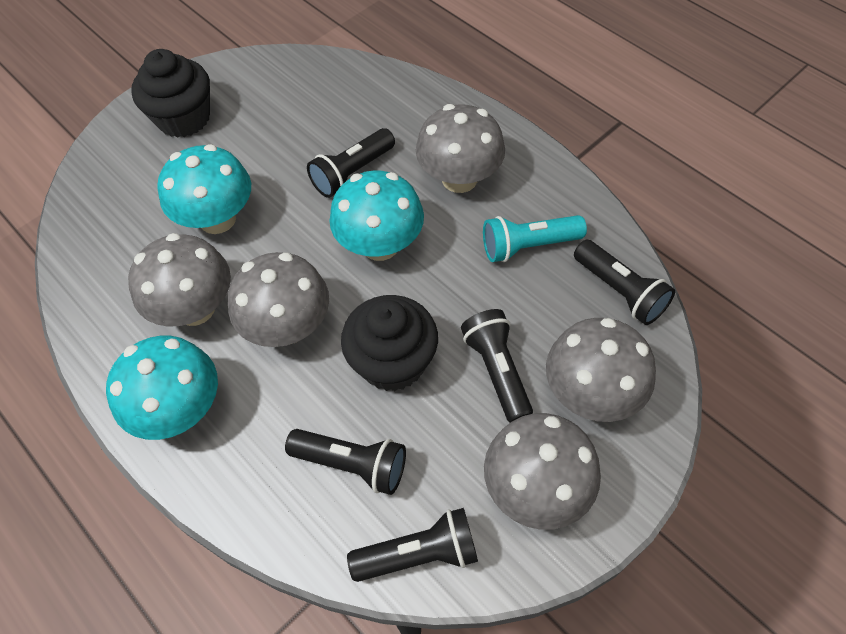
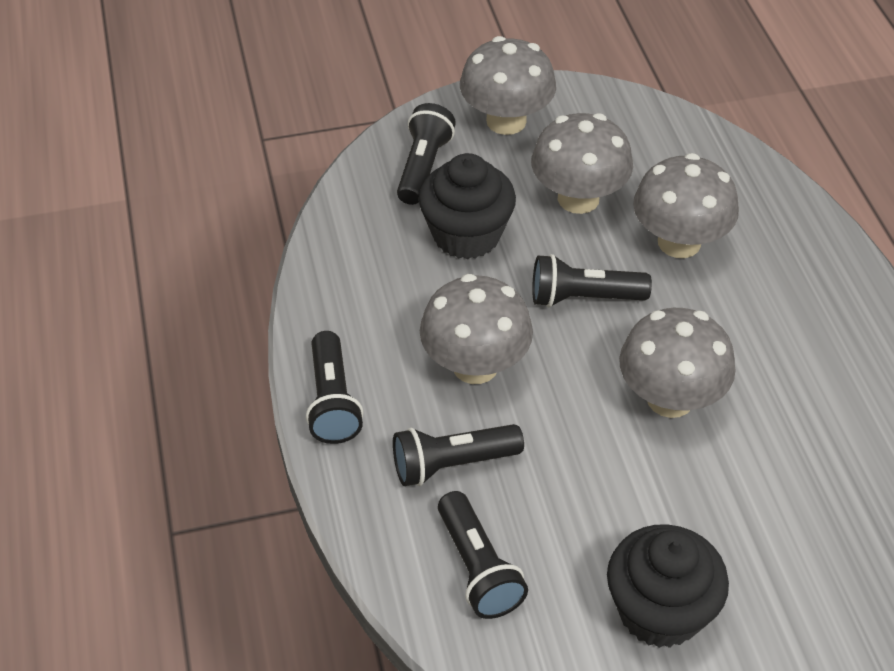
turquoise flashlight: [483,215,587,262] = 1 -> none = 0
turquoise mushroom: [106,336,218,440] [157,144,251,234] [329,171,424,261] = 3 -> none = 0

